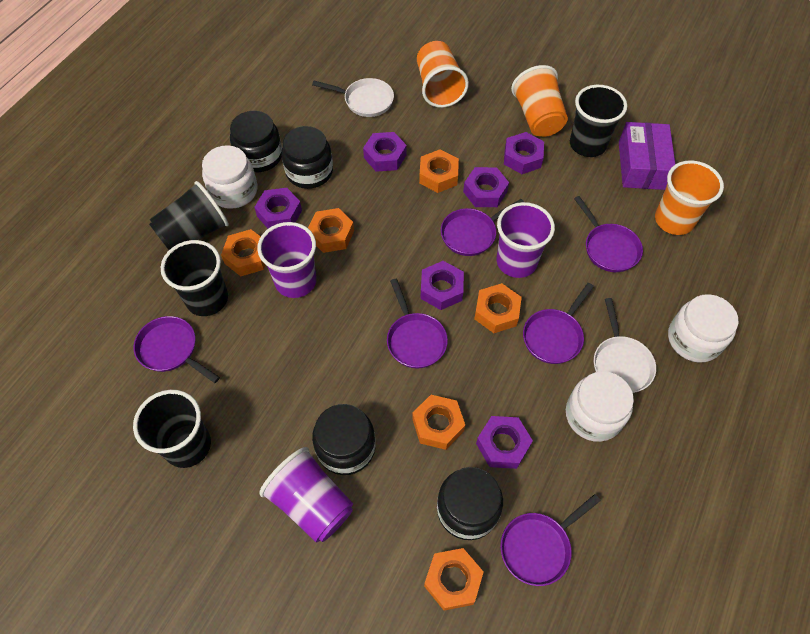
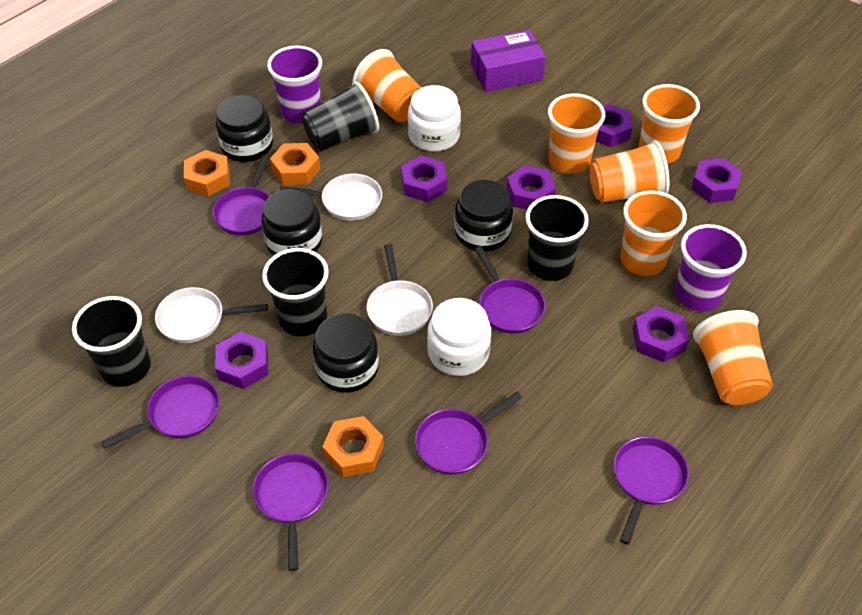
orange cup: [417,41,469,108] [511,65,568,137] [655,160,724,235] = 3 -> [353,49,422,123] [548,93,606,174] [590,140,669,203] [620,190,687,276] [639,84,700,164] [693,310,773,405] = 6
orange nut: [221,229,265,276] [308,208,354,253] [412,395,465,450] [419,149,459,193] [424,548,484,610] [474,283,522,333] = 6 -> [184,150,230,196] [270,143,321,185] [323,416,384,477] = 3
purple cup: [257,222,317,298] [259,447,353,543] [497,202,555,278] = 3 -> [267,46,322,123] [675,224,747,312] = 2
white jar: [202,145,257,209] [566,371,634,442] [668,294,738,363] = 3 -> [408,85,461,152] [427,298,491,376] = 2
white pan: [312,78,394,117] [594,298,656,393] = 2 -> [155,287,268,343] [280,174,382,221] [367,244,433,336] = 3

